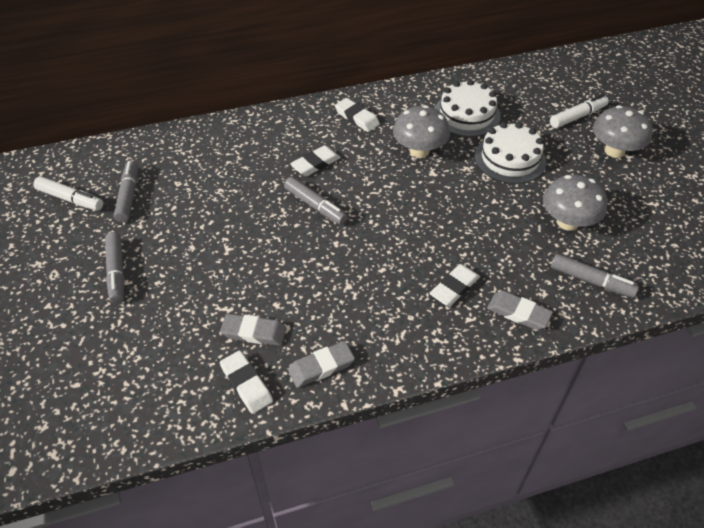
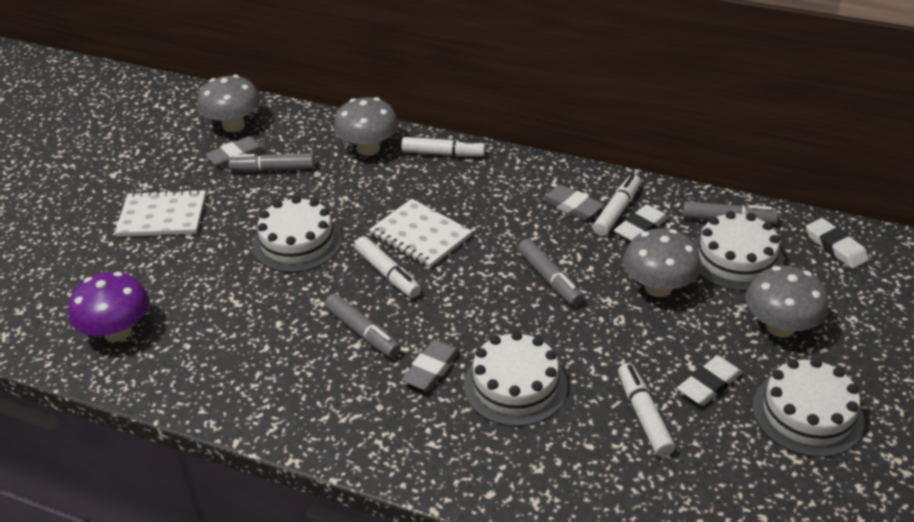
grey mushroom: [393,105,450,158] [543,175,607,231] [593,105,652,158] = 3 -> [197,75,260,132] [334,97,398,156] [623,228,701,297] [745,266,828,338] = 4
purple mushroom: none = 0 -> [68,272,149,342] = 1
white cake: [434,80,501,137] [475,122,546,184] = 2 -> [253,196,342,273] [464,331,568,427] [693,211,784,291] [752,358,864,458] = 4
white eraser: [220,351,273,414] [290,145,341,176] [335,98,380,132] [429,264,480,306] = 4 -> [614,204,668,241] [677,355,743,406] [806,218,869,269] = 3
white marker: [33,176,103,211] [550,94,609,128] = 2 -> [354,236,421,298] [401,137,485,157] [593,174,641,236] [618,363,675,457] = 4
white notebook: none = 0 -> [115,189,206,237] [369,199,472,268] = 2

